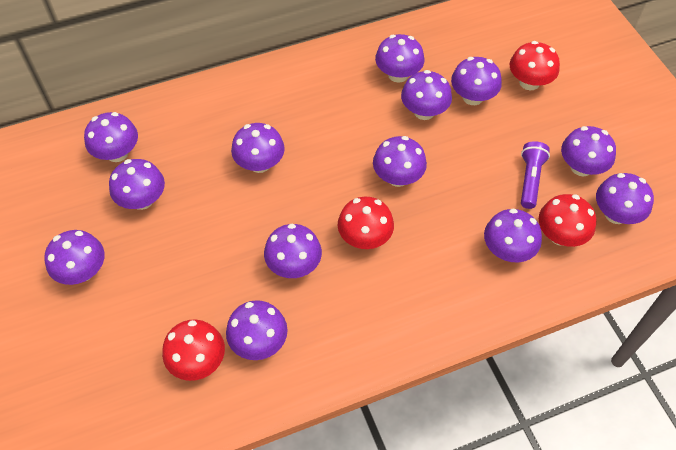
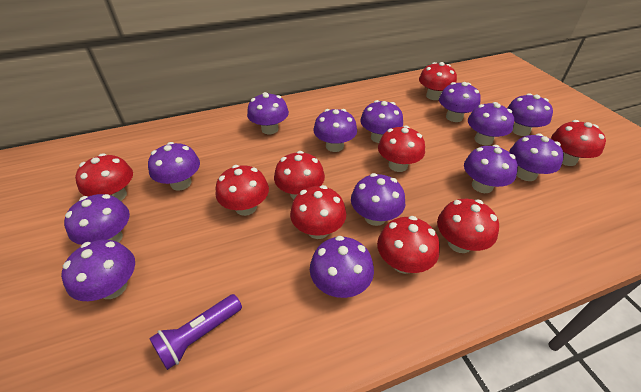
red mushroom: [162,319,225,381] [338,197,394,249] [510,41,560,90] [539,194,596,247] = 4 -> [75,153,133,201] [216,165,269,216] [274,151,325,199] [290,185,346,239] [377,216,440,274] [378,125,425,172] [419,62,457,100] [437,199,499,253] [552,120,606,166] = 9

